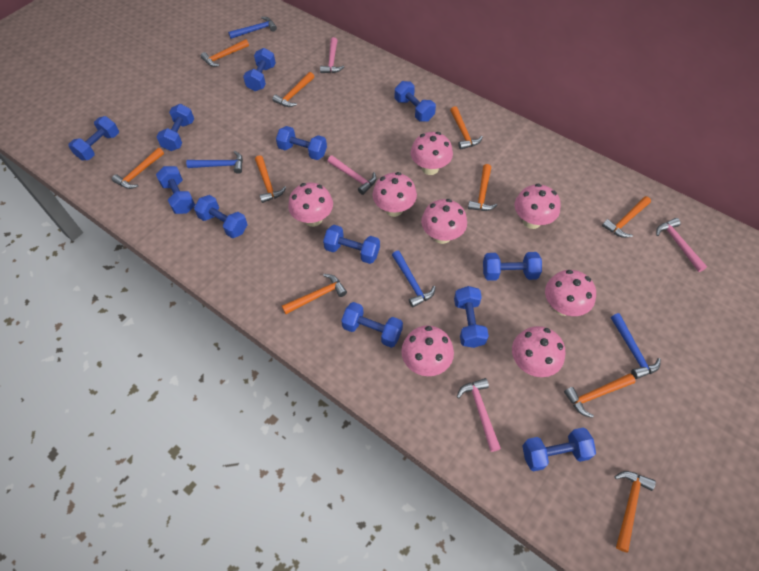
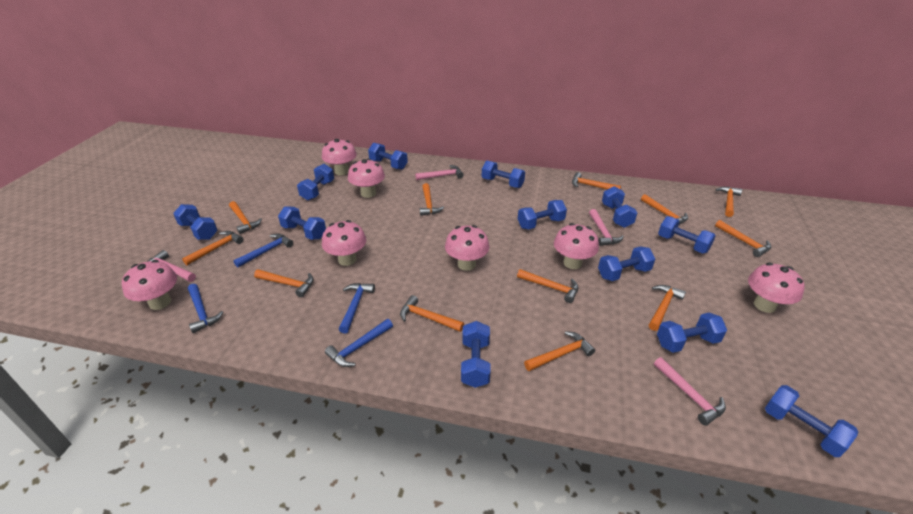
orange hammer: [112,148,164,189] [201,39,249,67] [255,155,286,203] [272,72,314,107] [282,274,347,314] [450,106,483,150] [468,164,497,211] [564,374,635,418] [602,196,651,238] [615,471,656,552] = 10 -> [182,231,243,265] [229,201,262,234] [254,269,314,297] [400,295,464,332] [420,183,444,216] [517,269,578,303] [524,331,595,371] [572,172,621,190] [641,194,688,225] [649,285,686,331] [715,187,742,217] [715,220,771,257] = 12
pink mushroom: [288,183,333,227] [372,172,417,217] [401,325,454,376] [411,132,453,175] [421,199,467,244] [512,326,565,377] [515,184,560,229] [545,270,596,316] = 8 -> [122,260,177,310] [322,139,357,175] [322,220,366,266] [348,159,385,198] [445,225,489,271] [554,223,599,269] [748,263,805,313] = 7

